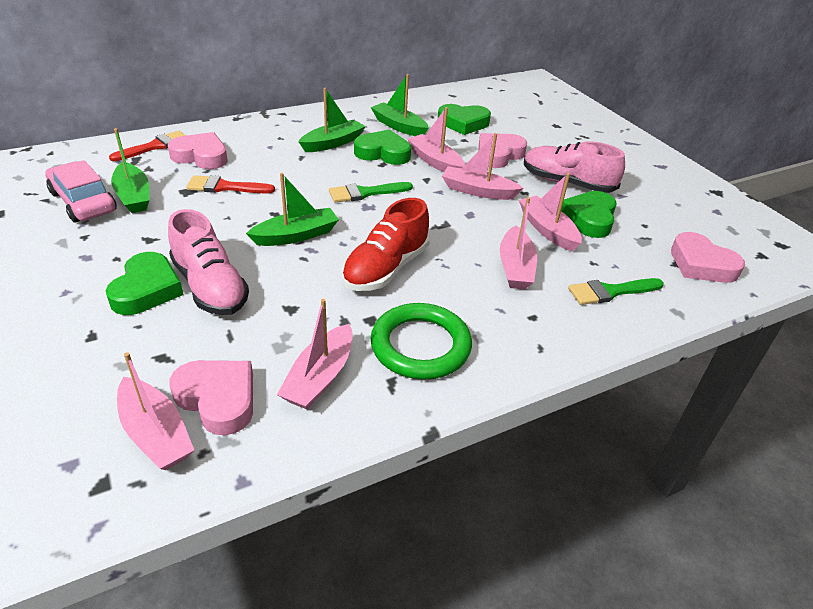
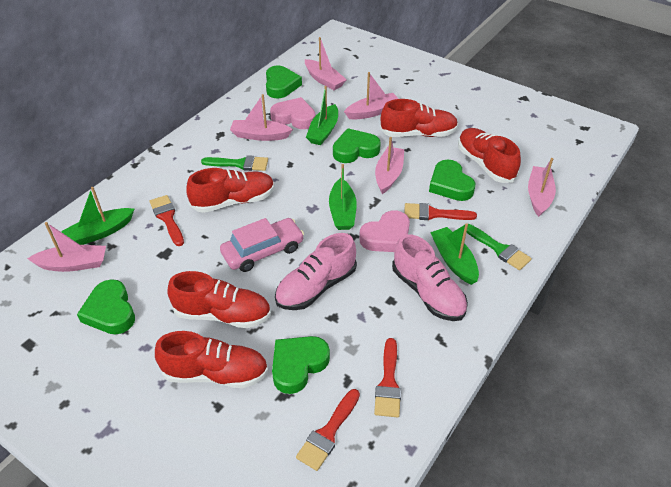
green heart: [106,252,183,315] [354,129,411,165] [438,104,491,135] [561,191,617,238] = 4 -> [77,279,135,334] [266,65,302,99] [272,336,330,394] [333,128,381,163] [429,159,475,201] = 5
green ring: [370,303,472,380] = 1 -> none = 0
pink heart: [168,132,228,169] [169,360,253,435] [479,133,527,168] [671,232,745,283] = 4 -> [270,97,315,129] [359,210,410,252] = 2
red brush: [109,131,186,161] [186,175,275,193] = 2 -> [149,195,184,246] [296,389,360,471] [374,338,401,417] [404,203,477,220] = 4
red shoe: [342,198,430,291] = 1 -> [155,331,268,388] [168,271,271,328] [186,168,275,213] [380,99,458,137] [458,128,521,183] = 5

